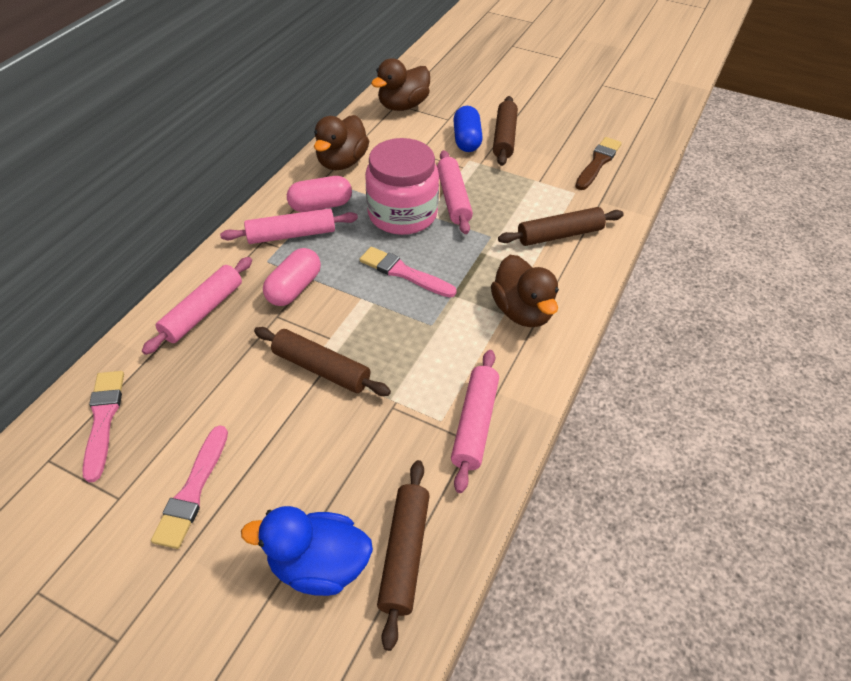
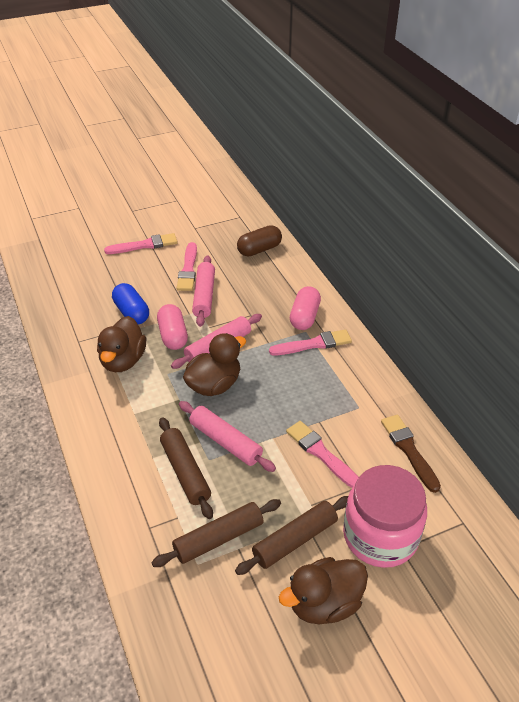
blue duck: [241,506,373,596] = 1 -> none = 0
brown capsule: none = 0 -> [237,225,282,257] = 1
brown rolling pin: [254,327,391,396] [377,460,430,651] [493,96,518,166] [498,207,624,246] = 4 -> [151,499,281,567] [159,417,213,519] [235,496,348,575] = 3
pink brush: [82,371,124,482] [151,425,228,549] [360,247,456,297] = 3 -> [104,233,178,254] [177,242,197,291] [269,329,352,355] [286,421,359,488] = 4
pink rolling pin: [142,257,252,355] [220,208,358,244] [437,150,473,234] [451,350,499,493] = 4 -> [171,314,262,369] [179,401,276,472] [192,256,215,327] = 3

